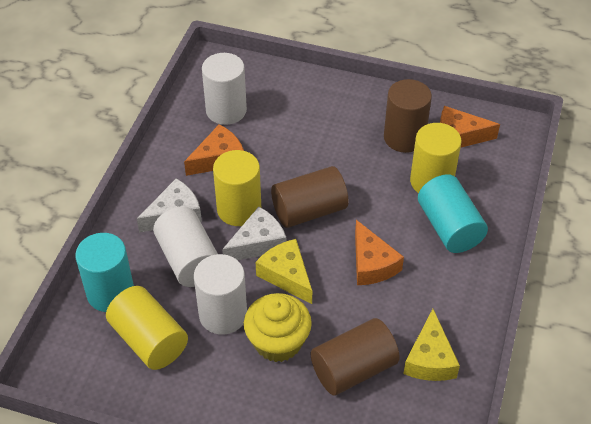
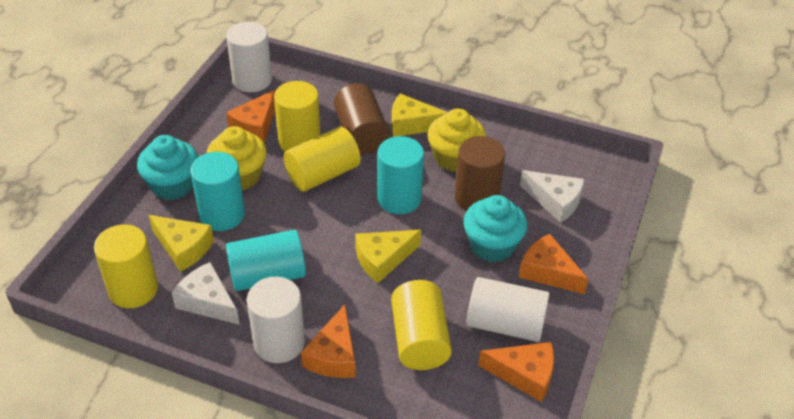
brown cylinder: [271,166,349,228] [311,318,400,396] [384,79,432,153] = 3 -> [334,83,389,154] [455,136,505,211] = 2
orange cheese: [184,124,244,176] [355,220,404,285] [440,106,500,147] = 3 -> [226,90,276,143] [301,305,356,378] [478,342,554,402] [519,234,589,294] = 4
turquoise cupcake: none = 0 -> [137,135,198,200] [464,195,527,262] = 2
turquoise cylinder: [75,233,134,312] [418,174,488,253] = 2 -> [190,152,245,231] [226,230,306,291] [377,136,424,214] = 3
yellow cheese: [256,239,312,304] [403,309,460,381] = 2 -> [149,215,214,272] [355,230,421,283] [391,94,448,137] = 3
yellow cupcake: [244,293,312,362] = 1 -> [206,126,267,190] [428,108,486,172] = 2
yellow cylinder: [106,286,188,370] [213,150,261,226] [410,123,462,193] = 3 -> [94,224,158,308] [274,81,320,152] [284,127,361,191] [391,280,452,370] = 4

